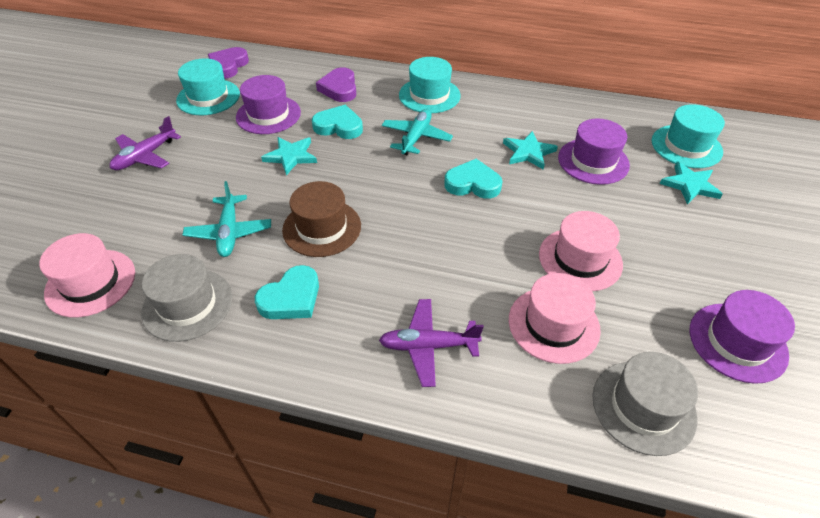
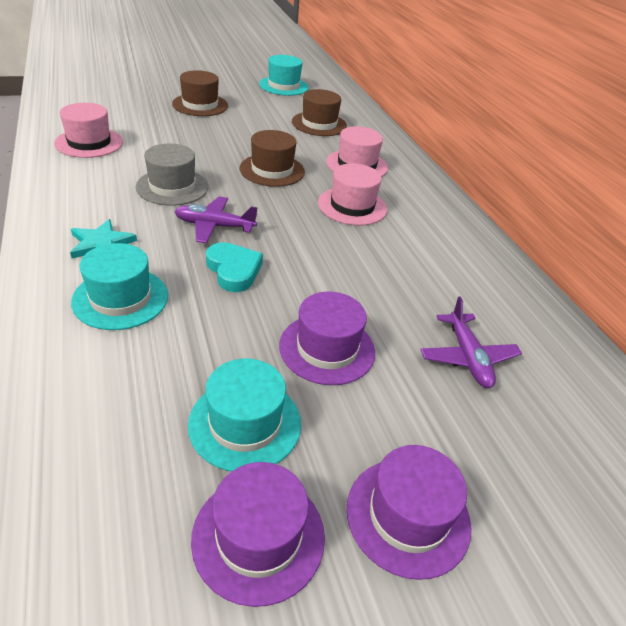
brown hat: [282,181,361,257] = 1 -> [172,70,228,116] [240,130,305,187] [292,89,347,136] = 3
grey hat: [141,254,232,342] [592,352,698,456] = 2 -> [136,143,208,206] = 1
purple heart: [208,47,249,79] [316,67,356,102] = 2 -> none = 0
turquoise heart: [255,265,319,319] [312,105,363,139] [444,159,502,199] = 3 -> [206,242,263,292] = 1
turquoise plane: [183,181,271,257] [382,109,453,155] = 2 -> none = 0
turquoise star: [261,137,317,175] [503,131,558,170] [660,162,723,205] = 3 -> [70,219,137,258] = 1

